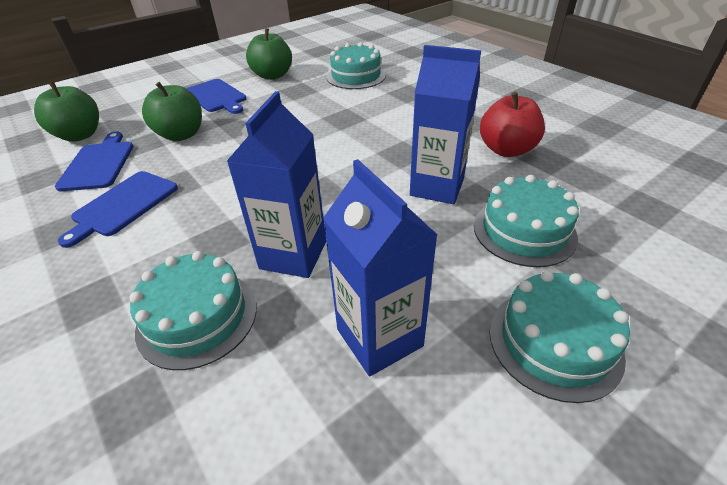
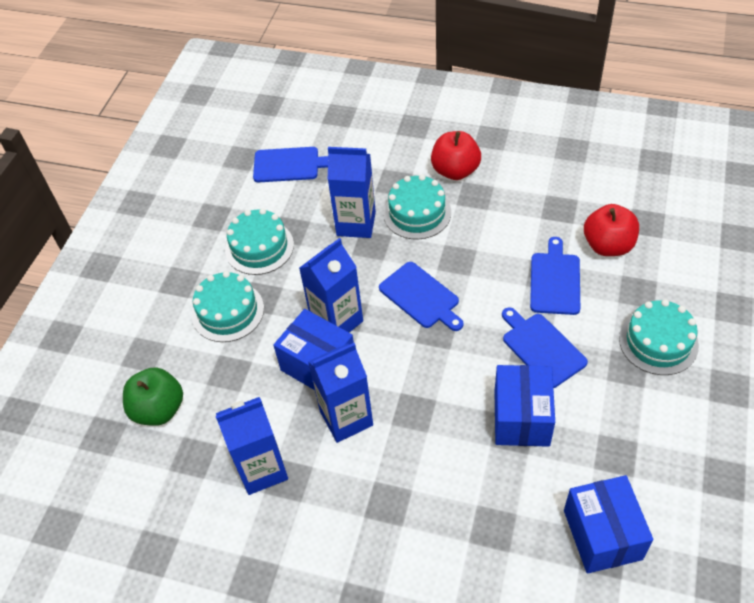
blue box: none = 0 -> [273,309,354,390] [495,365,555,447] [564,475,653,574] = 3
blue carton: [227,91,326,278] [323,159,438,377] [410,45,481,204] = 3 -> [216,397,288,495] [299,238,363,333] [308,343,373,443] [328,147,376,238] = 4
blue cutting board: [55,132,133,191] [58,171,178,248] [186,79,247,114] = 3 -> [253,147,328,182] [379,262,464,331] [502,307,588,388] [530,237,580,315] = 4
green apple: [34,82,99,142] [142,82,202,141] [246,28,292,80] = 3 -> [123,368,183,426] = 1
red apple: [480,92,545,157] = 1 -> [431,131,481,180] [584,204,639,256] = 2

